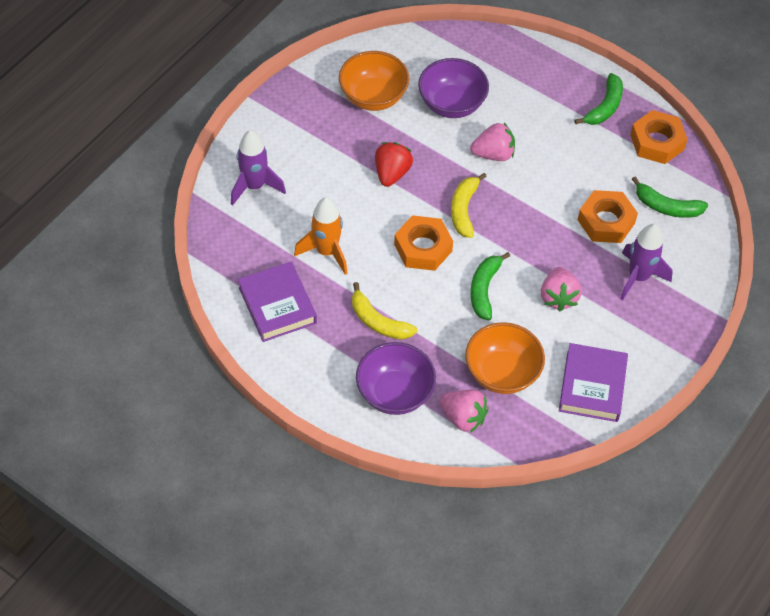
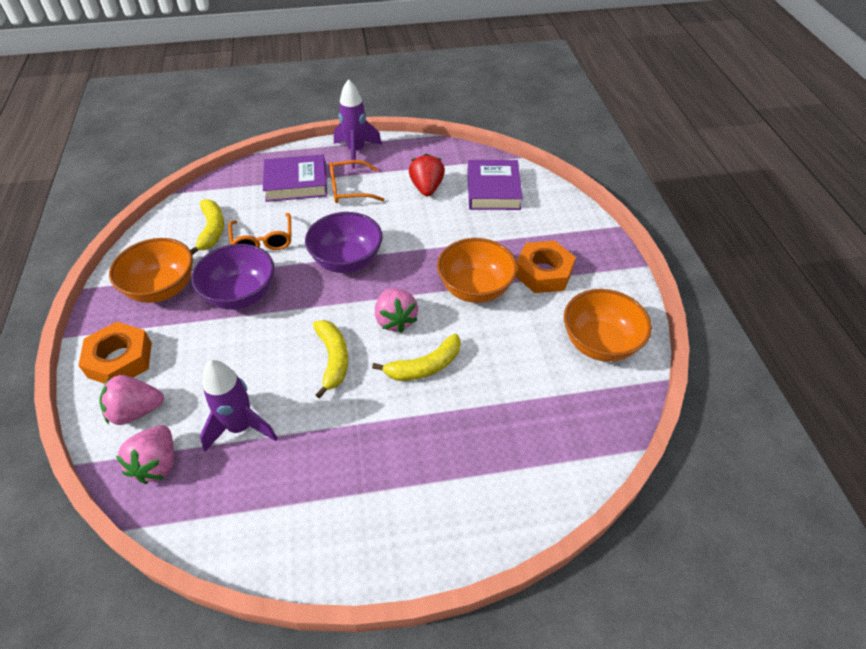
green banana: [470,252,510,320] [574,73,623,125] [632,176,708,218] = 3 -> none = 0
orange bowl: [339,51,409,111] [465,322,545,394] = 2 -> [109,238,193,303] [437,238,518,303] [564,289,652,362] = 3
orange glasses: none = 0 -> [228,213,291,250] [329,160,384,203] = 2
orange nut: [394,215,453,271] [578,190,638,243] [630,110,687,164] = 3 -> [78,322,152,384] [516,241,576,293] = 2
orange rocket: [294,197,347,275] = 1 -> none = 0
yellow banana: [352,282,417,340] [451,173,487,238] = 2 -> [190,199,224,255] [313,320,349,399] [372,334,461,381] = 3

